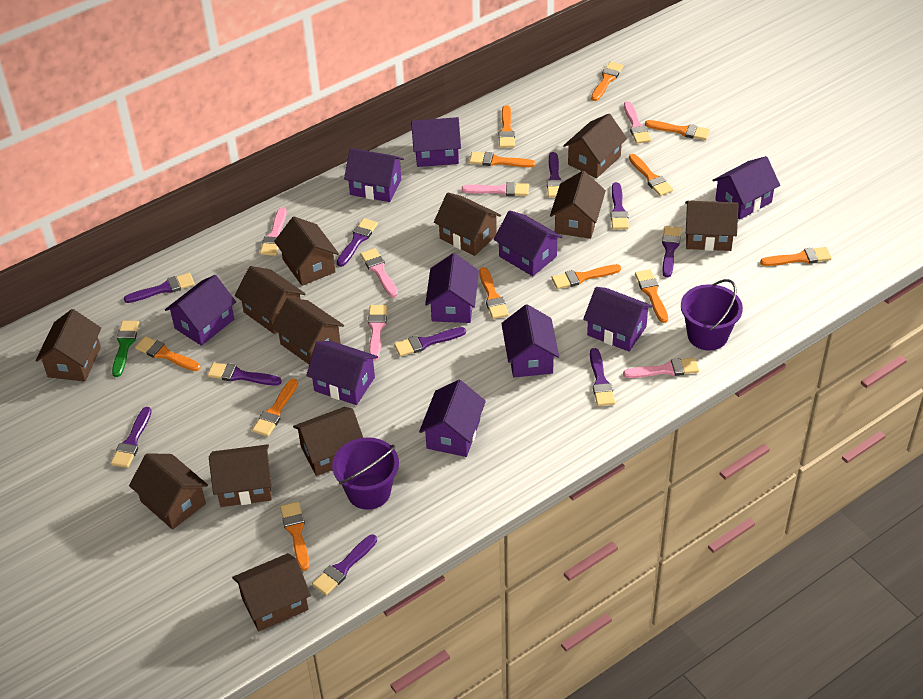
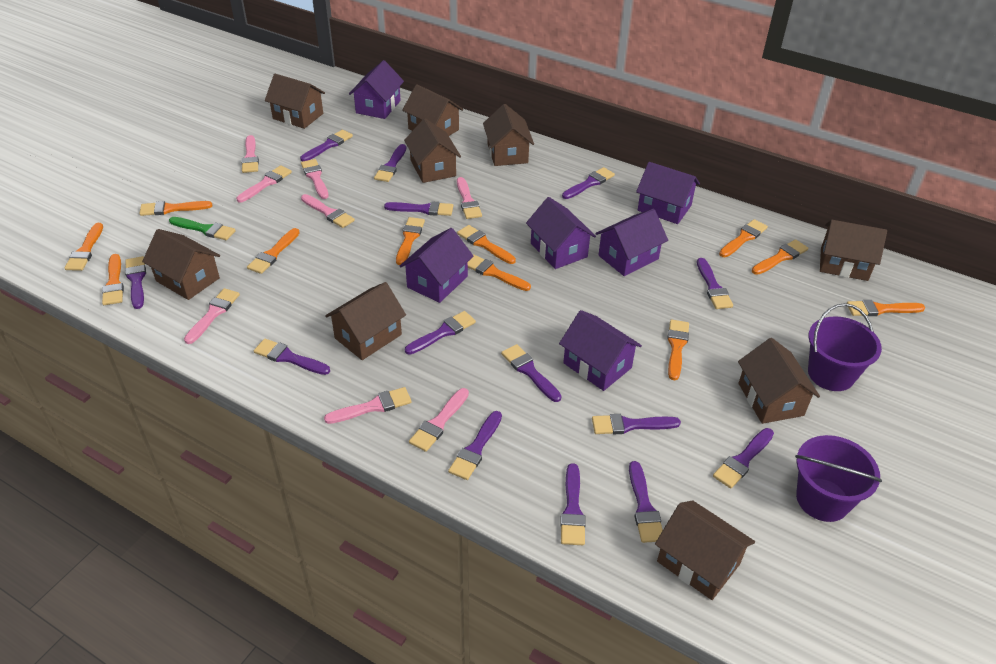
brown house: [35,309,101,382] [129,453,208,530] [209,444,272,507] [232,553,311,631] [235,266,305,334] [272,297,344,364] [274,216,339,286] [293,407,363,476] [434,192,501,256] [550,171,606,239] [563,114,627,178] [685,201,739,251] = 12 -> [142,229,220,300] [265,74,325,129] [325,282,406,360] [402,84,463,136] [404,118,461,183] [483,104,534,166] [655,500,755,600] [738,338,820,424] [820,220,887,281] = 9
orange brush: [135,336,200,371] [252,379,298,437] [280,502,310,571] [469,152,535,167] [479,267,509,319] [499,105,515,148] [552,264,621,289] [591,61,623,101] [629,154,673,196] [635,269,668,323] [645,120,710,140] [760,247,832,266] = 12 -> [64,223,103,271] [102,254,124,305] [139,201,212,216] [247,228,300,274] [396,217,425,265] [457,225,516,264] [468,254,531,291] [667,320,689,380] [719,219,768,257] [752,239,808,275] [847,300,925,316] = 11
pink brush: [260,207,287,256] [360,248,398,298] [368,305,387,361] [462,182,529,196] [623,358,699,378] [624,101,651,144] = 6 -> [184,288,240,344] [236,165,292,203] [241,135,259,173] [301,159,329,199] [301,194,355,228] [324,387,412,424] [409,388,469,452] [457,177,482,219] = 8
purple brush: [111,407,152,468] [124,273,195,303] [208,362,282,386] [312,535,377,595] [337,218,378,267] [394,327,466,357] [547,152,564,197] [590,348,615,406] [610,182,629,230] [662,226,681,277] = 10 -> [125,256,146,309] [254,339,330,375] [300,130,353,162] [374,144,406,182] [384,201,453,216] [405,311,476,355] [448,411,502,480] [501,344,561,402] [560,463,586,545] [562,167,615,199] [592,414,681,434] [629,461,663,543] [697,258,733,309] [713,428,774,489] = 14
purple house: [165,275,236,346] [306,341,378,405] [344,148,404,202] [411,117,461,167] [419,380,486,457] [425,253,479,323] [493,210,562,276] [501,304,559,377] [583,287,653,352] [712,156,780,220] = 10 -> [349,60,404,119] [399,228,473,303] [526,197,596,269] [559,310,642,391] [595,209,668,276] [636,162,700,224] = 6

